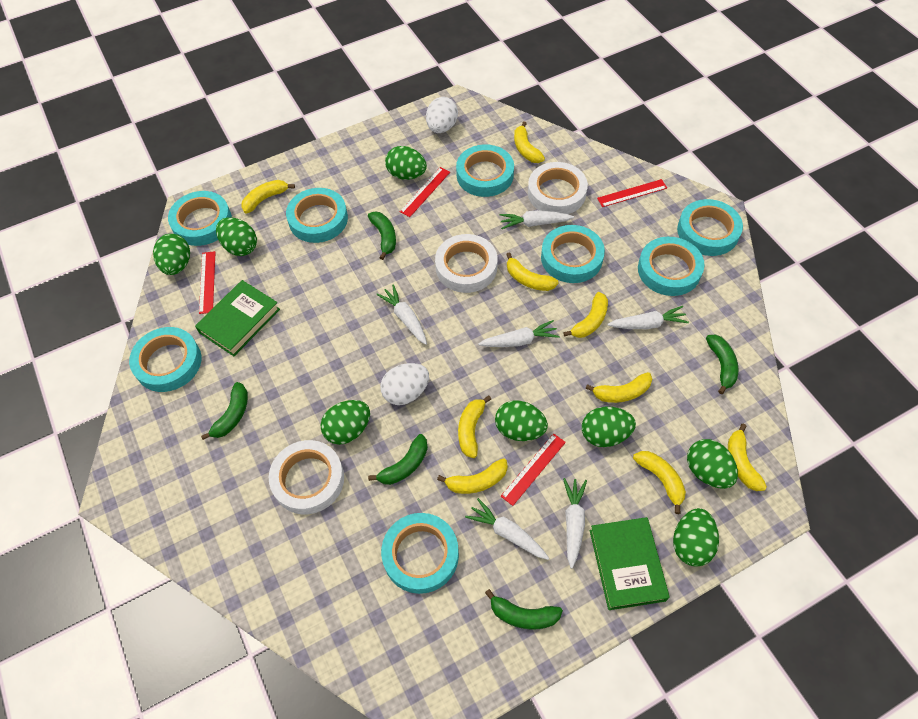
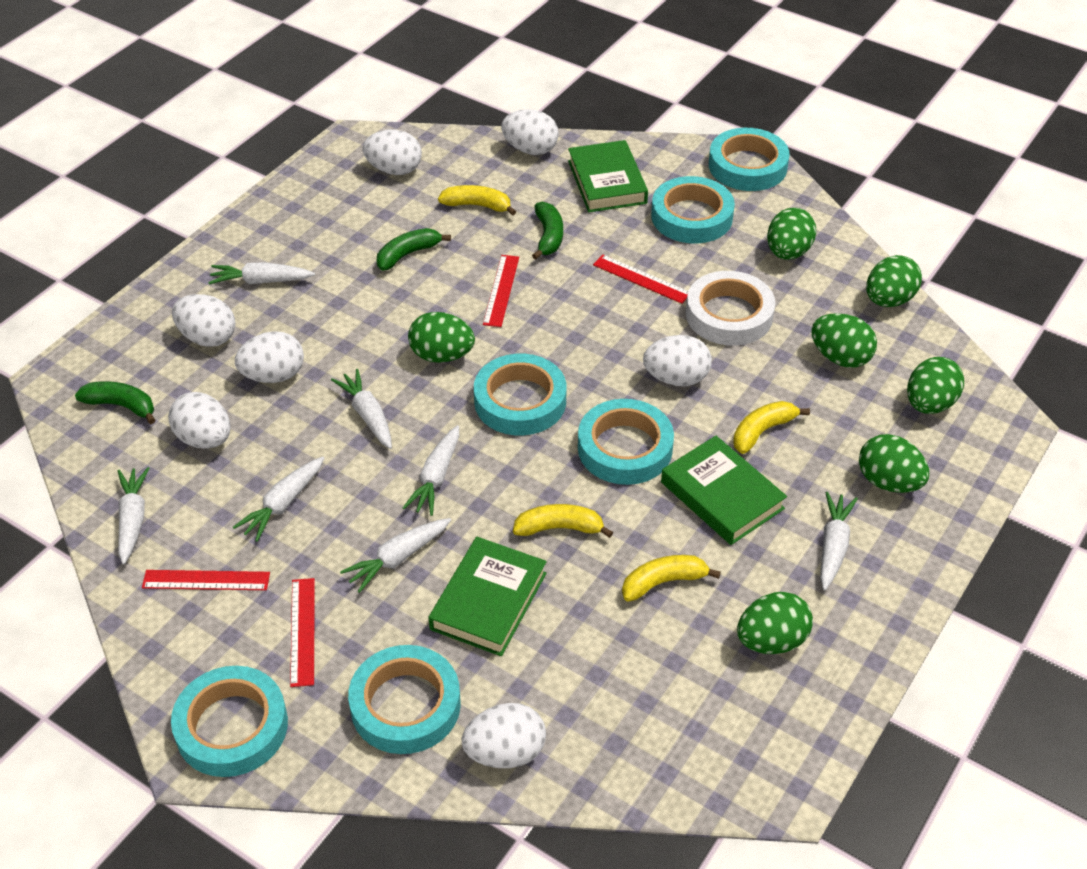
green banana: [201,382,248,440] [368,211,396,260] [368,434,428,485] [485,589,563,630] [706,335,738,394] = 5 -> [75,381,155,424] [377,228,451,271] [532,202,563,259] = 3
green book: [195,280,280,356] [590,517,670,610] = 2 -> [428,537,547,656] [568,140,648,212] [661,436,787,545] = 3
green egg: [153,234,190,275] [216,217,257,256] [320,400,370,445] [385,146,427,180] [495,401,548,441] [582,407,636,447] [673,508,719,567] [687,439,738,489] = 8 -> [408,312,475,363] [737,592,813,654] [767,208,816,260] [811,313,877,368] [859,434,929,493] [866,255,922,307] [907,357,964,414] = 7
turquoise tape: [129,327,201,392] [168,191,232,246] [286,188,348,243] [381,513,459,594] [456,144,514,197] [541,225,605,283] [638,237,705,296] [677,199,743,256] = 8 -> [171,666,288,777] [348,645,461,754] [474,354,566,435] [578,399,674,485] [651,176,735,243] [709,128,790,191] = 6
white carrot: [376,284,427,345] [465,498,549,560] [478,320,559,347] [500,210,574,229] [563,478,587,569] [607,306,689,329] = 6 -> [118,467,150,565] [208,262,315,285] [233,457,324,542] [331,369,392,449] [340,518,451,593] [403,425,459,516] [820,492,858,591] = 7
white egg: [380,363,429,405] [426,97,458,133] = 2 -> [168,392,231,449] [172,294,236,347] [235,331,304,383] [363,130,422,175] [462,703,546,768] [501,109,559,155] [643,335,712,386] = 7
white tape: [269,440,344,514] [435,234,498,293] [528,162,588,214] = 3 -> [686,271,775,346] = 1
yellow banana: [241,180,295,213] [437,458,508,494] [458,395,491,458] [506,252,559,291] [514,122,545,163] [563,292,608,338] [585,372,652,403] [633,451,686,514] [728,424,767,491] = 9 -> [438,185,516,216] [513,504,613,538] [622,555,721,602] [733,401,810,454] = 4

